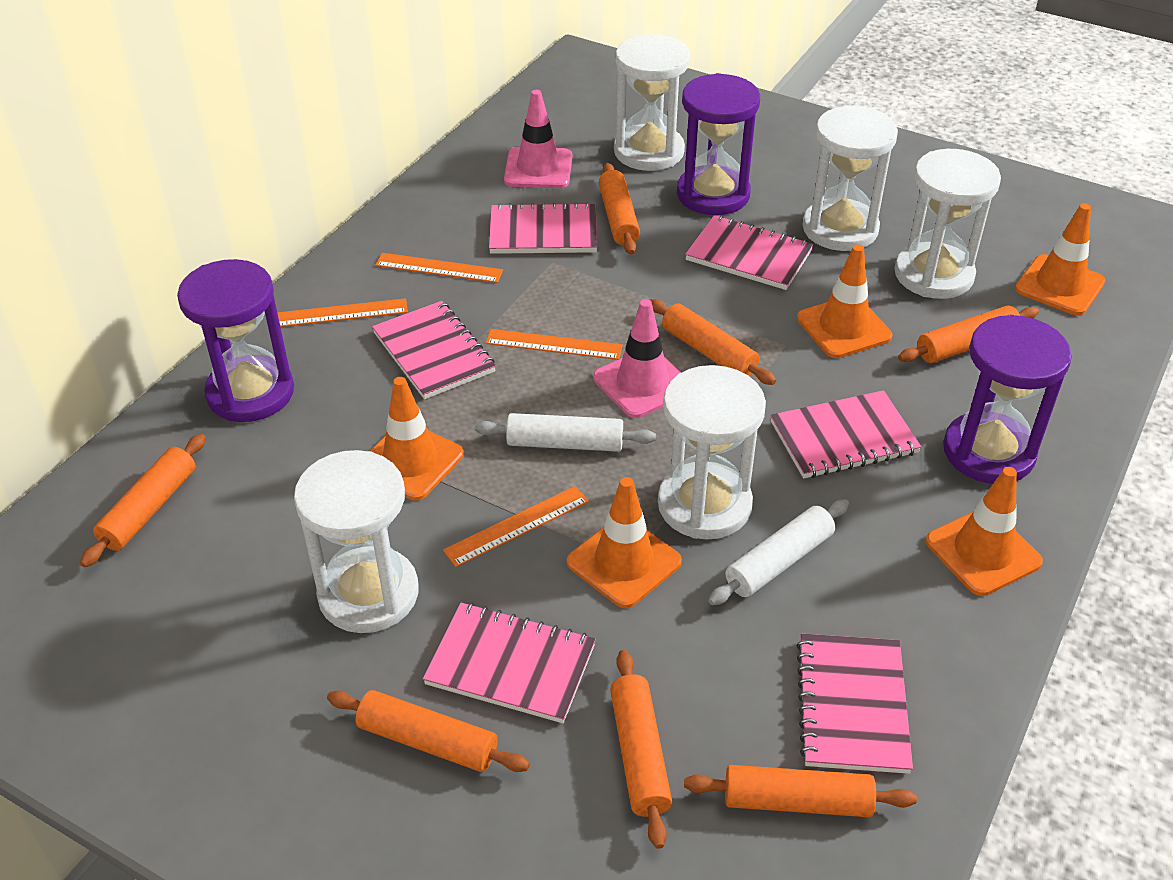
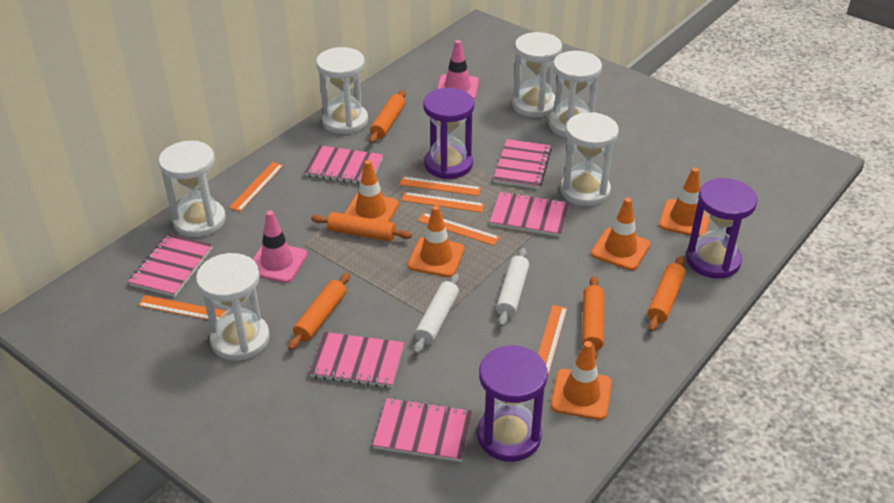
orange rolling pin: [80,434,206,567] [327,690,530,772] [599,163,640,255] [610,650,672,849] [650,299,776,385] [684,765,917,817] [898,306,1039,363] = 7 -> [288,273,350,350] [311,212,412,241] [369,90,406,143] [582,276,604,360] [647,256,686,332] = 5
orange ruler: [277,298,408,327] [375,253,503,283] [443,486,589,567] [485,329,623,360] = 4 -> [138,295,225,320] [229,162,284,212] [399,177,481,196] [401,192,485,213] [418,213,500,245] [538,305,567,375] = 6
white hourglass: [294,450,419,633] [614,34,690,171] [658,365,766,540] [802,105,898,251] [894,149,1001,299] = 5 -> [158,141,226,237] [196,253,270,361] [316,47,368,134] [512,32,562,118] [549,51,602,138] [560,112,619,206] = 6

